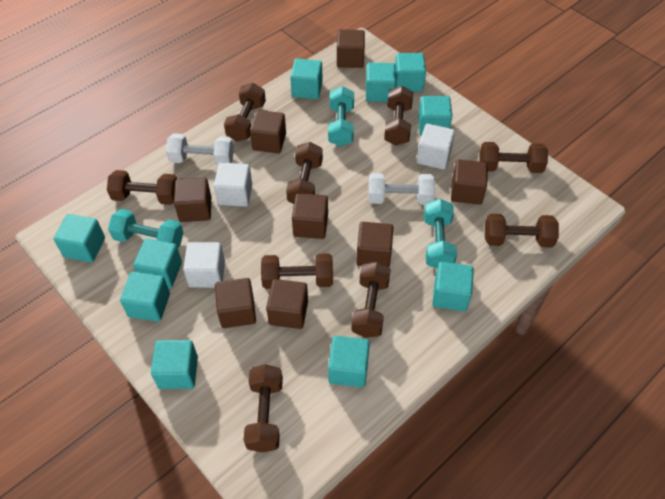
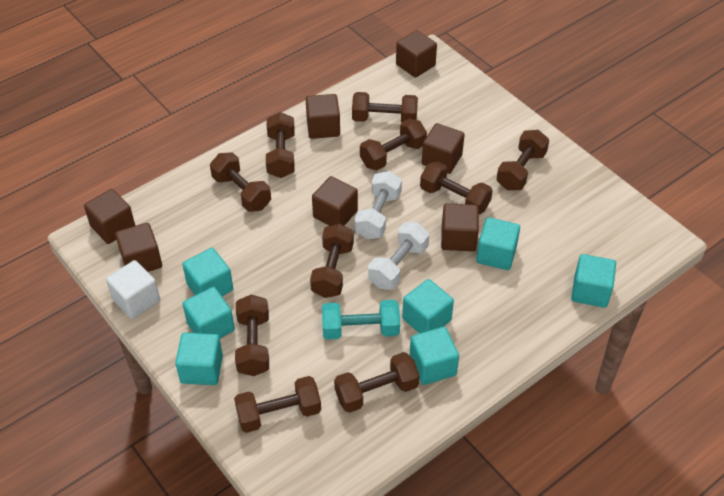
brown cube: [174,177,211,222] [215,278,256,328] [250,110,286,153] [266,279,308,329] [292,193,328,239] [337,30,365,68] [356,222,393,267] [451,159,488,205] = 8 -> [84,189,135,244] [115,223,162,272] [306,94,340,139] [312,176,358,226] [396,30,437,78] [422,123,465,174] [441,203,479,251] = 7
brown dumbbell: [107,170,177,205] [224,83,266,142] [244,364,283,452] [261,253,333,289] [286,142,323,204] [351,261,391,338] [384,86,413,146] [479,142,548,173] [485,214,559,248] = 9 -> [210,152,271,212] [234,376,321,433] [235,295,269,376] [266,112,295,178] [310,223,354,298] [334,352,420,413] [352,92,418,122] [360,118,427,170] [420,161,493,214] [496,130,549,190] = 10
turquoise cube: [54,214,105,263] [120,272,170,322] [133,239,182,288] [151,340,198,389] [290,59,322,99] [328,336,370,387] [366,63,396,102] [395,53,426,92] [418,96,452,136] [432,262,474,311] = 10 -> [175,332,223,385] [182,248,233,296] [182,287,235,338] [402,279,454,333] [410,327,459,385] [476,217,520,270] [571,254,616,308] = 7
turquoise dumbbell: [108,209,183,248] [328,86,354,147] [424,199,457,269] = 3 -> [322,300,400,340] = 1
white cube: [183,242,225,288] [214,163,252,207] [417,124,455,170] = 3 -> [106,260,160,319] = 1

